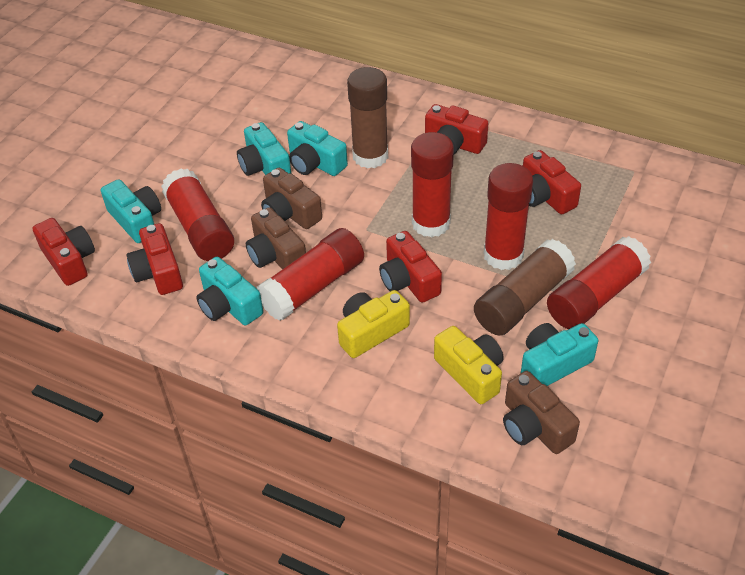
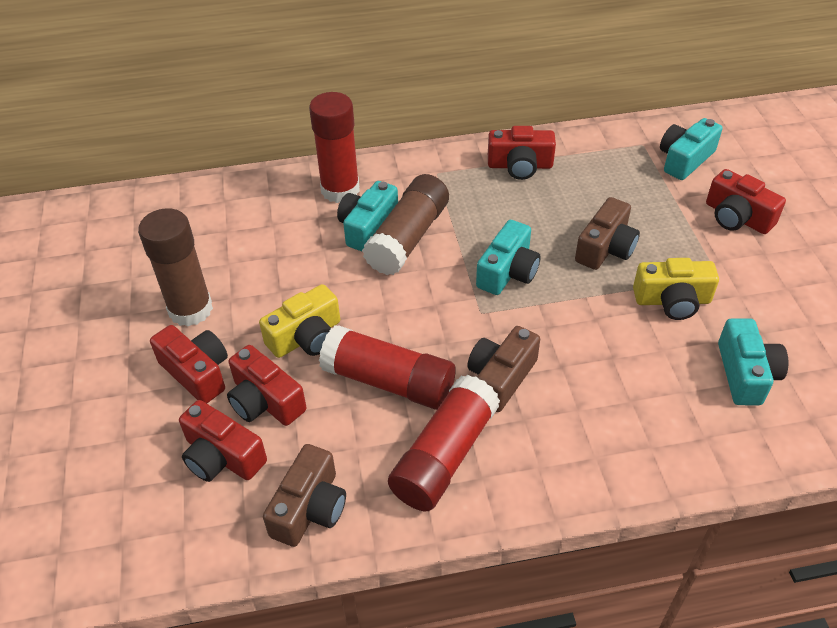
red glue stick: [161,168,234,261] [257,228,364,321] [411,132,454,238] [484,163,533,270] [547,236,651,329] = 5 -> [309,92,360,203] [319,325,455,410] [388,375,500,511] = 3
turquoise camera: [101,179,161,243] [196,257,263,325] [237,122,291,176] [287,121,348,176] [521,323,598,386] = 5 -> [337,181,398,252] [476,220,541,295] [660,118,723,180] [718,318,788,405] = 4

